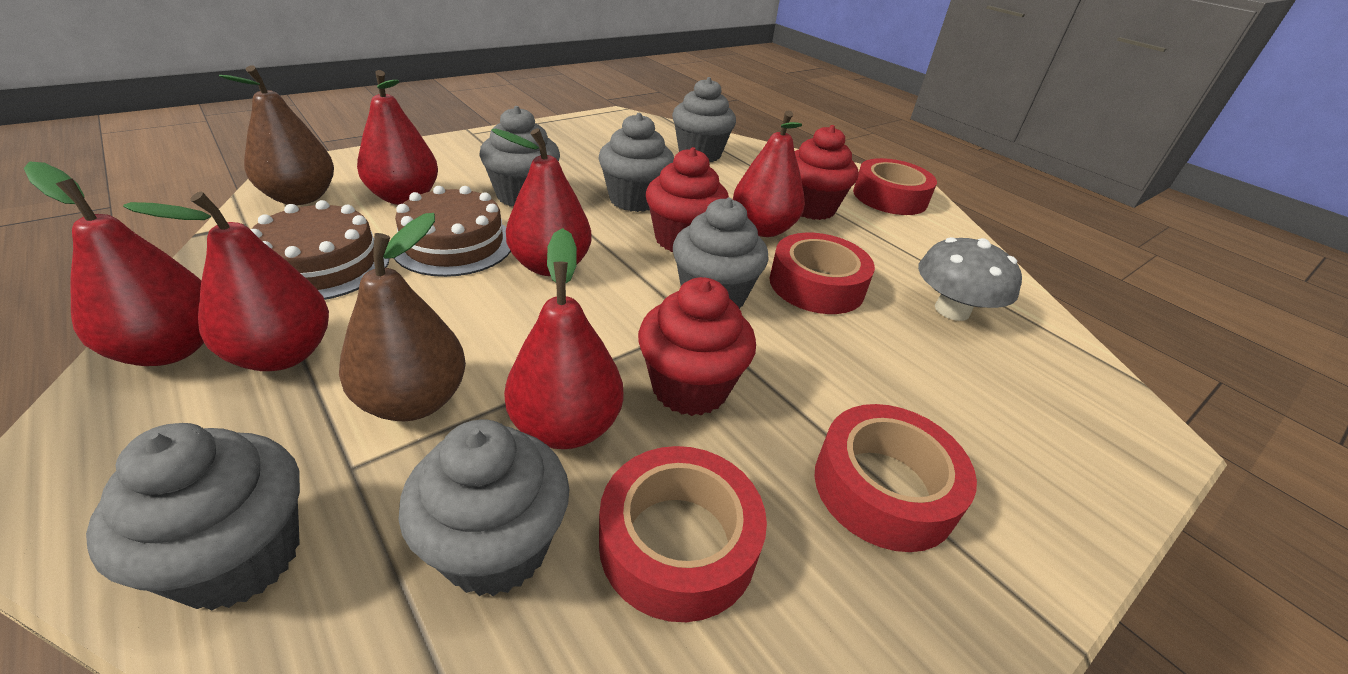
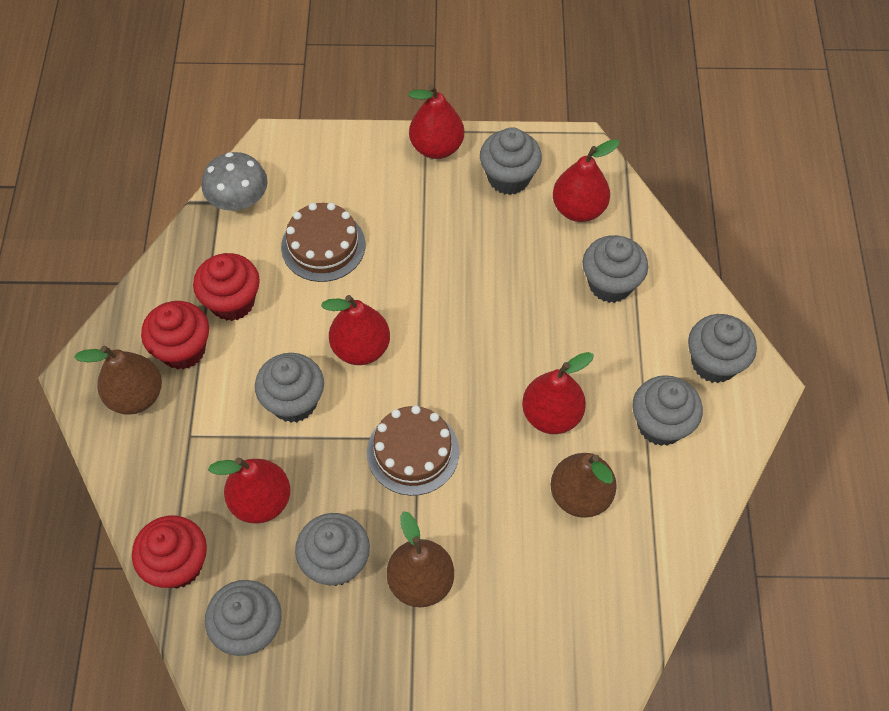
brown pear: [219,65,334,205] [339,213,466,421] = 2 -> [74,346,162,415] [387,511,454,607] [551,453,617,518] = 3
grey cupcake: [86,423,300,610] [399,419,570,596] [479,106,560,206] [598,113,674,212] [672,77,736,162] [673,197,769,309] = 6 -> [205,580,282,656] [255,353,324,423] [295,513,370,586] [480,127,542,195] [583,235,648,303] [632,375,703,446] [688,314,757,383] = 7
red pear: [24,161,204,366] [123,192,329,371] [357,70,438,205] [491,128,592,276] [504,228,623,449] [733,110,805,237] = 6 -> [208,457,290,524] [321,295,390,365] [408,84,464,159] [522,352,594,434] [553,139,620,222] = 5
red tape: [599,446,767,622] [769,233,875,314] [814,404,977,552] [853,158,937,215] = 4 -> none = 0

